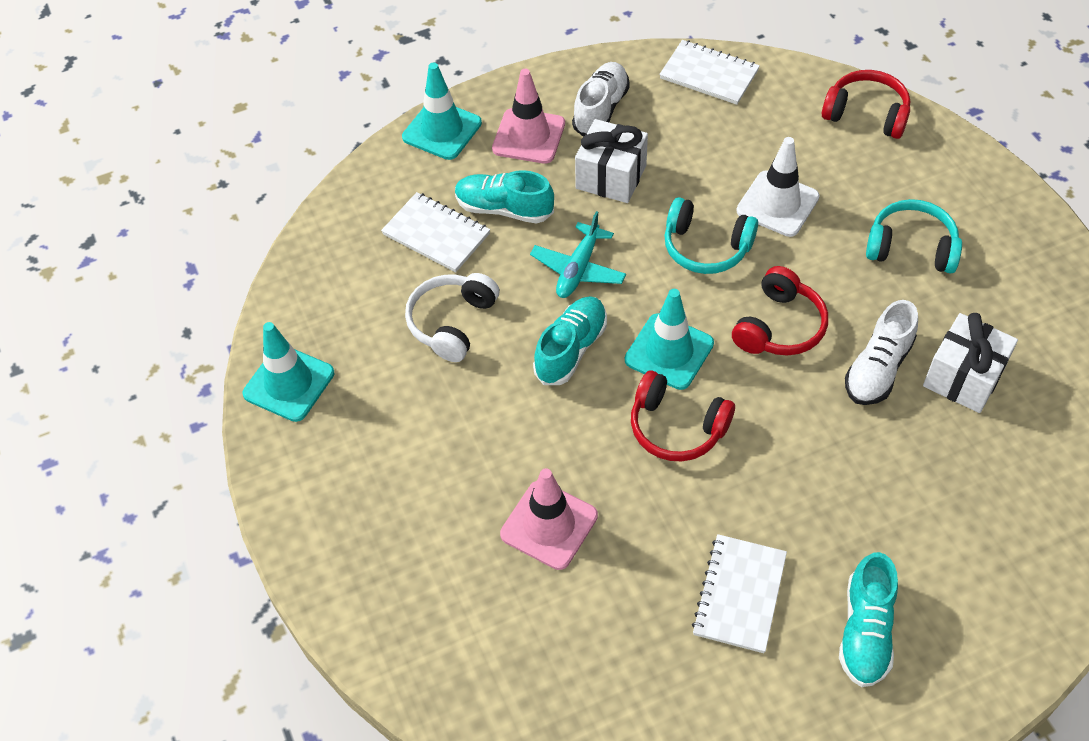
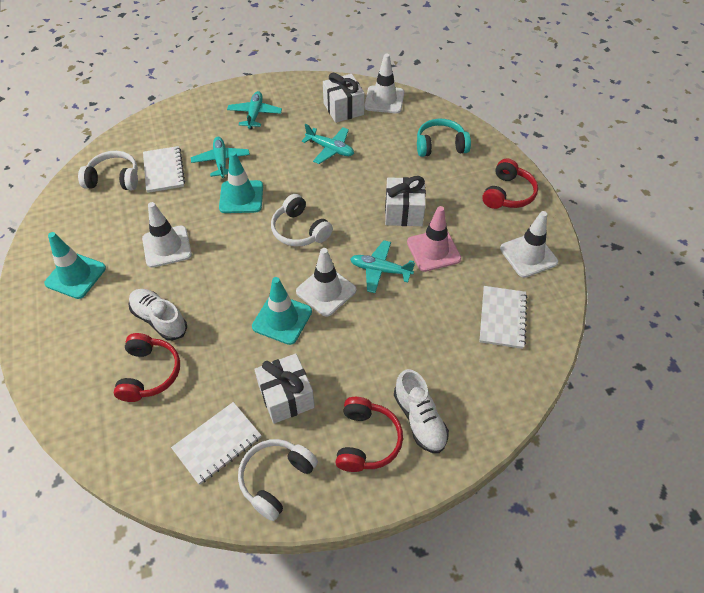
pink traffic cone: [492,69,565,164] [500,468,598,570] = 2 -> [407,206,461,272] = 1
turquoise headphones: [664,197,758,274] [866,199,962,273] = 2 -> [417,119,471,157] = 1
turquoise plane: [530,211,626,298] = 1 -> [191,137,250,178] [227,91,282,129] [302,124,354,164] [350,240,415,293] = 4
turquoise shoe: [455,170,554,224] [533,296,607,385] [839,552,898,687] = 3 -> none = 0
white gift: [575,119,648,203] [923,313,1018,413] = 2 -> [254,354,315,424] [323,73,365,123] [385,176,426,226] = 3
white headphones: [405,273,500,362] = 1 -> [78,151,138,190] [238,439,318,521] [271,194,333,246] = 3
white traffic cone: [736,137,820,237] = 1 -> [142,202,192,268] [296,248,356,317] [364,54,404,113] [500,211,558,278] = 4

